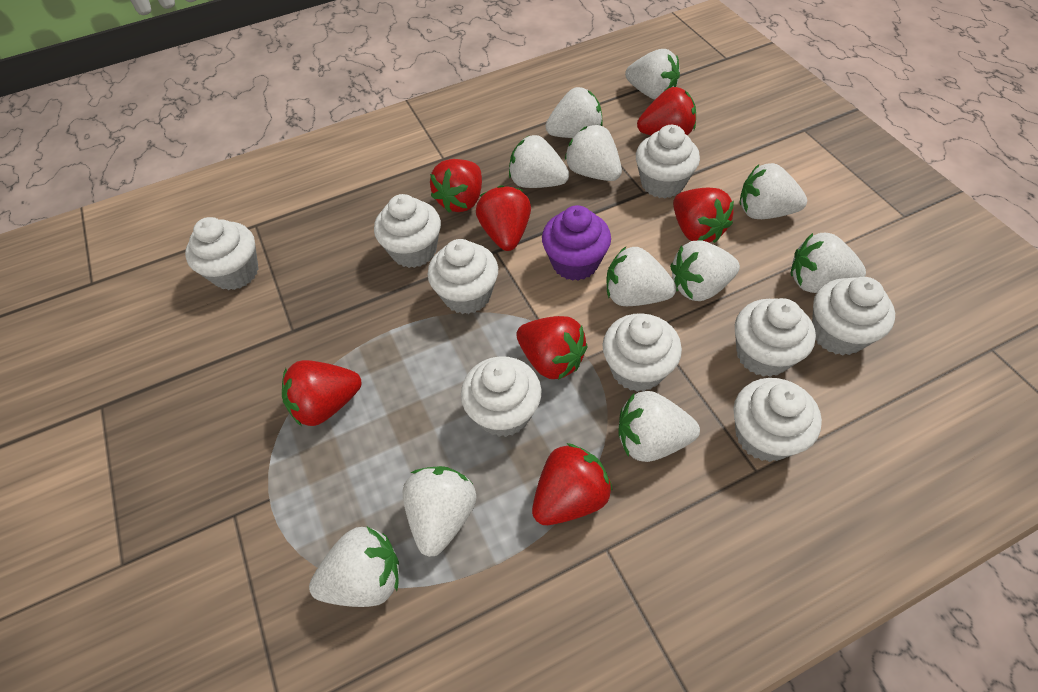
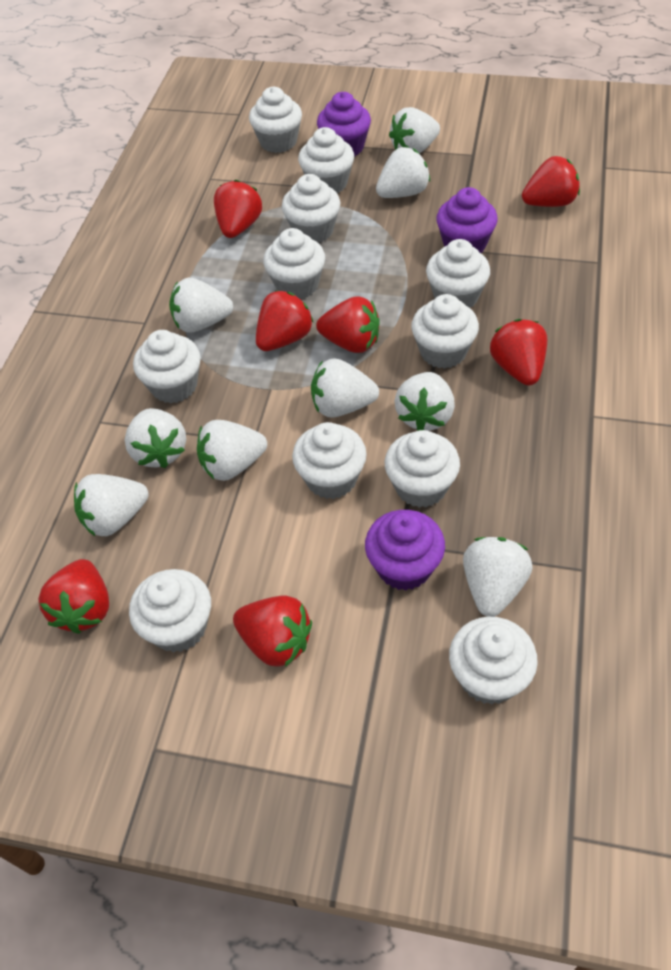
purple cupcake: [542,205,611,281] = 1 -> [317,92,371,157] [365,510,445,591] [436,187,498,253] = 3
white cupcake: [185,217,259,290] [374,194,441,268] [428,239,498,314] [461,356,541,437] [603,313,682,392] [636,125,700,198] [733,378,822,462] [735,298,816,377] [812,277,895,355] = 9 -> [129,569,211,653] [133,330,201,403] [249,87,302,153] [263,228,325,299] [282,174,340,243] [292,422,367,499] [298,127,354,193] [385,430,460,508] [411,294,479,369] [426,239,490,308] [449,617,538,705] = 11
white strawberry: [309,527,399,607] [403,466,476,557] [509,135,569,188] [545,87,603,138] [565,125,622,181] [606,247,676,306] [618,391,700,462] [625,49,680,100] [670,240,740,301] [739,163,807,219] [791,233,866,293] = 11 -> [74,474,149,537] [125,408,186,468] [169,278,233,333] [197,420,267,481] [311,358,379,418] [376,147,430,198] [389,107,440,153] [394,372,455,431] [463,537,533,617] = 9

